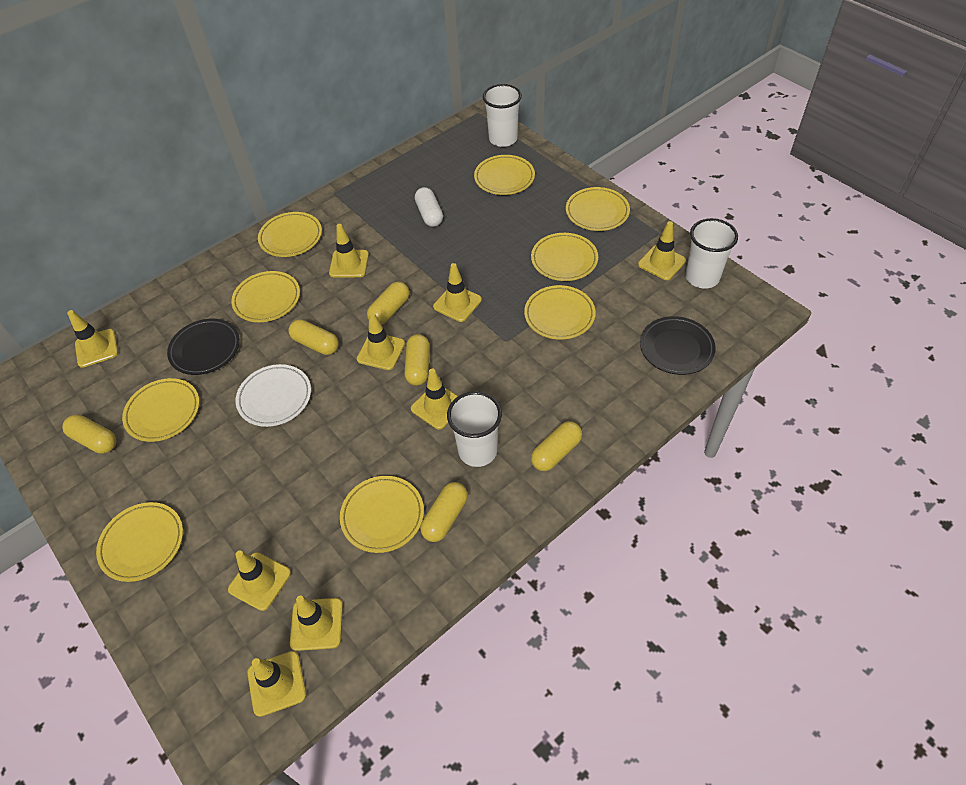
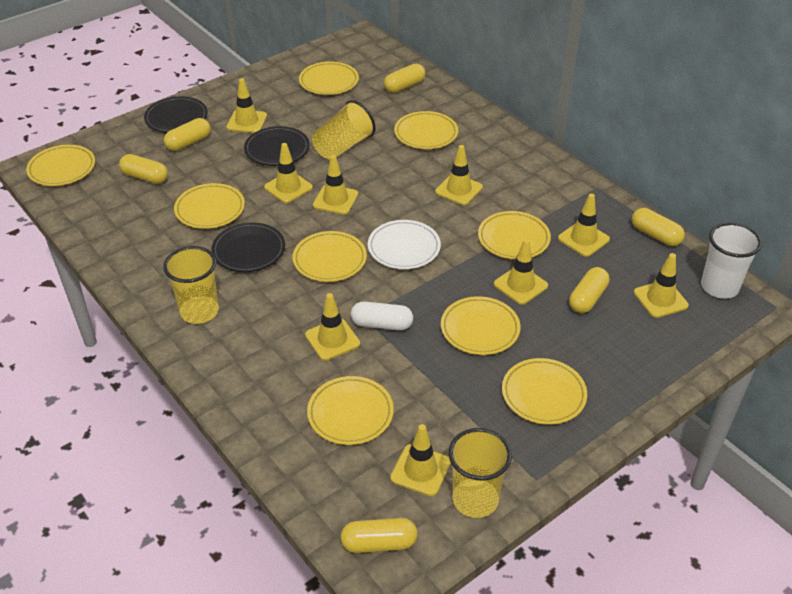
black plate: [167,319,240,375] [640,316,716,375] = 2 -> [144,96,208,133] [211,222,285,272] [244,126,310,166] = 3
white cup: [447,391,502,467] [483,84,522,147] [685,218,738,289] = 3 -> [701,223,762,299] = 1
yellow cup: none = 0 -> [163,246,219,324] [312,100,376,160] [449,428,512,518] = 3

